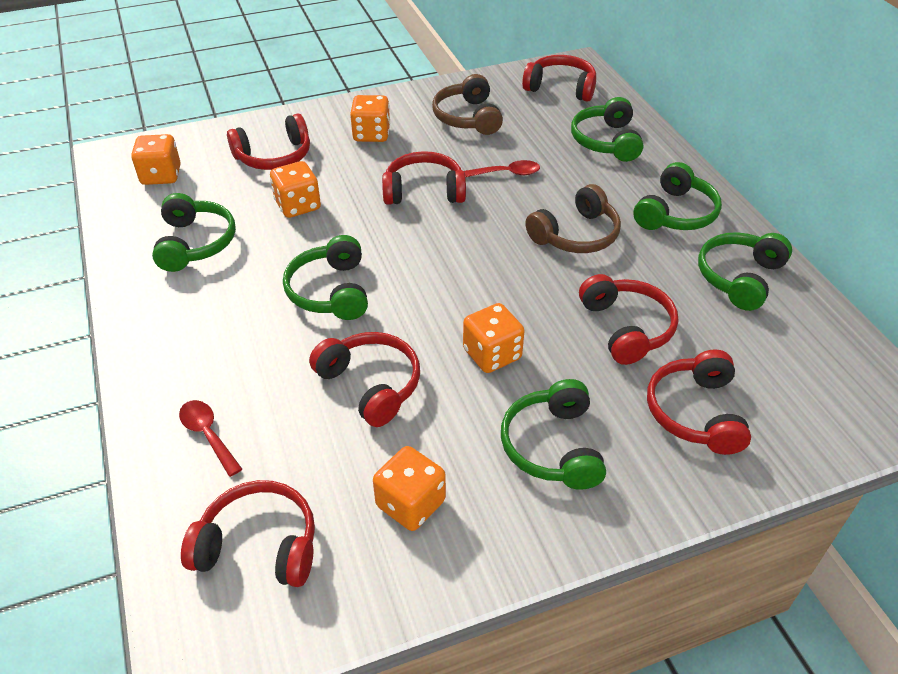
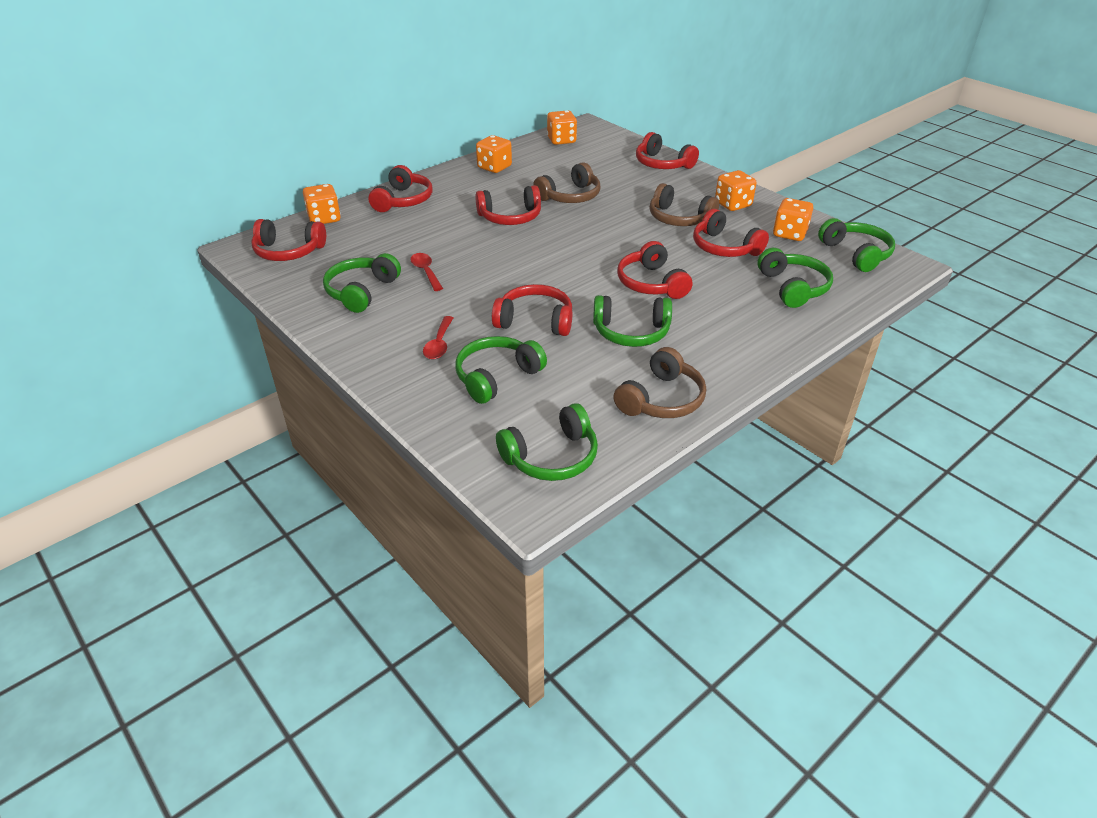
brown headphones: [432,74,503,135] [525,184,621,253] = 2 -> [533,162,601,203] [613,347,706,418] [649,183,719,226] = 3

